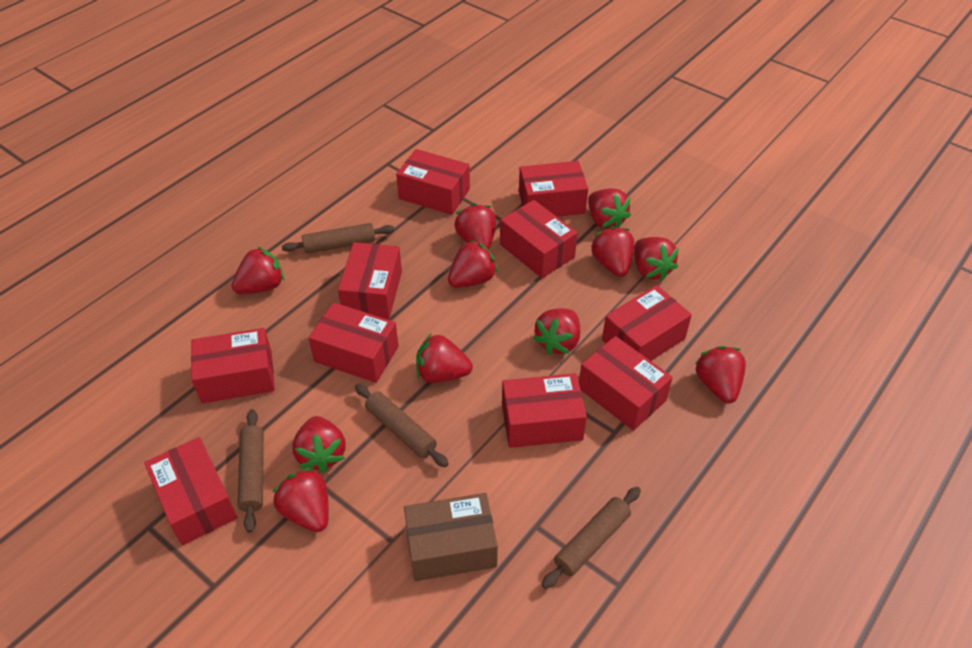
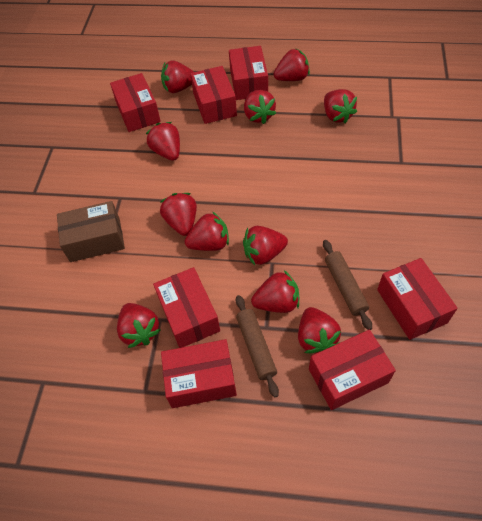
brown rolling pin: [238,409,264,533] [282,223,395,254] [355,384,449,467] [542,487,641,589] = 4 -> [236,295,279,398] [323,240,372,330] = 2
red box: [144,437,237,546] [191,328,275,404] [308,302,399,383] [338,242,402,319] [396,149,470,215] [500,200,578,278] [502,373,587,448] [519,161,588,217] [579,336,673,431] [602,285,692,361] = 10 -> [110,73,161,132] [153,267,220,348] [161,339,237,408] [190,66,237,124] [229,46,268,100] [309,330,396,410] [377,258,458,340] = 7

